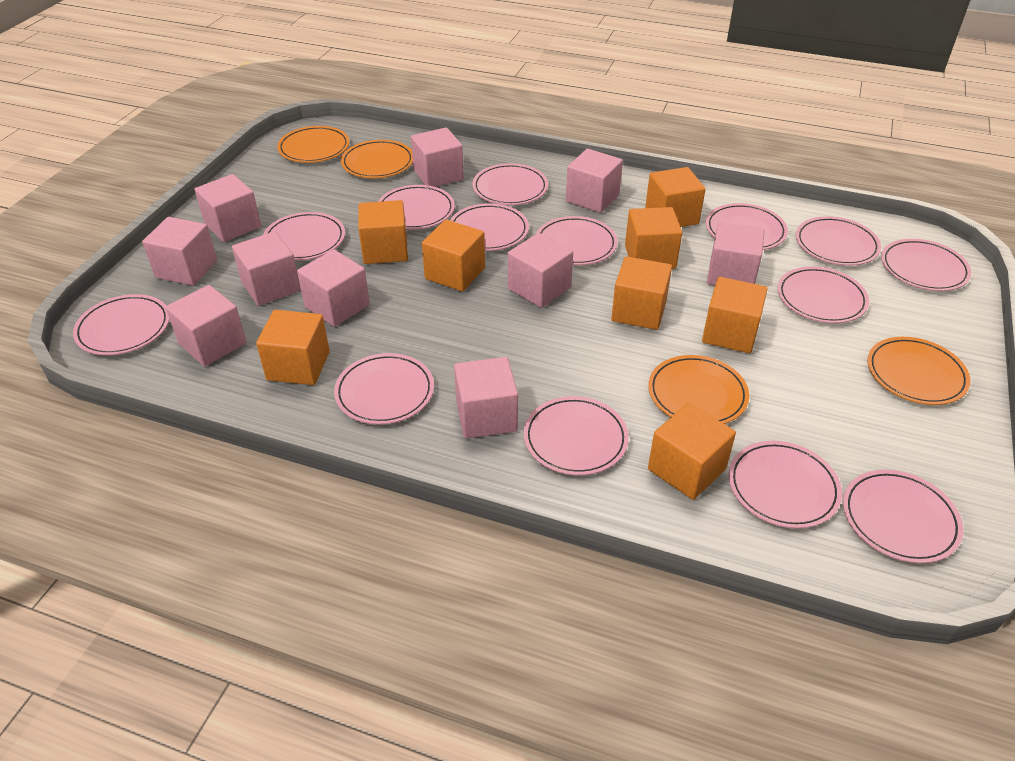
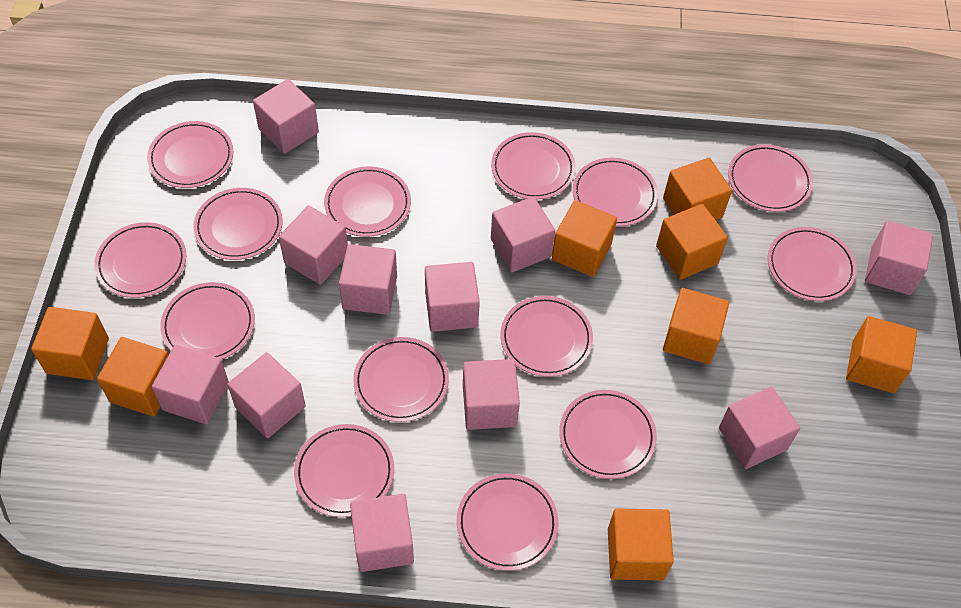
orange plate: [277,126,349,163] [341,140,413,178] [648,355,749,424] [867,337,971,405] = 4 -> none = 0
pink cube: [142,217,217,286] [166,285,246,366] [195,174,261,242] [232,232,301,306] [297,250,370,327] [411,127,464,187] [454,357,518,439] [508,233,573,308] [566,149,623,213] [707,222,765,286] = 10 -> [152,345,229,425] [227,352,306,438] [253,79,319,154] [279,206,348,285] [339,244,397,315] [350,494,414,572] [425,262,480,332] [463,359,520,430] [491,197,555,273] [719,387,800,469] [865,221,933,295] = 11

